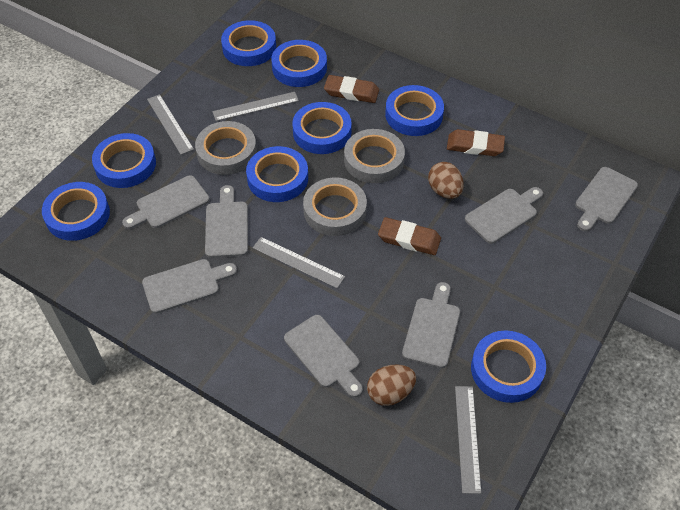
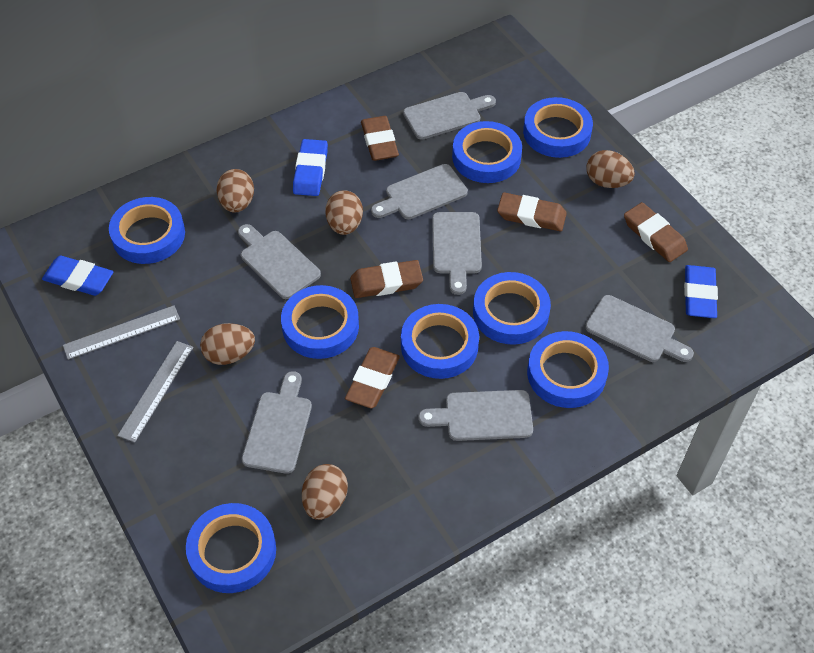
blue eraser: none = 0 -> [42,256,113,296] [293,139,328,196] [684,265,718,318] = 3
brown egg: [367,364,416,406] [428,162,464,199] = 2 -> [200,323,255,365] [217,169,254,213] [302,464,348,520] [325,190,363,235] [586,150,635,188] = 5
brown eraser: [324,75,379,103] [378,217,441,255] [447,129,505,156] = 3 -> [345,347,400,408] [350,260,423,298] [361,116,399,161] [497,192,567,231] [624,202,688,262] = 5
grey ruler: [147,94,194,155] [212,92,299,121] [253,237,345,288] [455,386,481,494] = 4 -> [63,306,180,360] [118,341,193,443] = 2
grey tape: [195,121,257,175] [303,177,367,236] [344,129,405,183] = 3 -> none = 0

